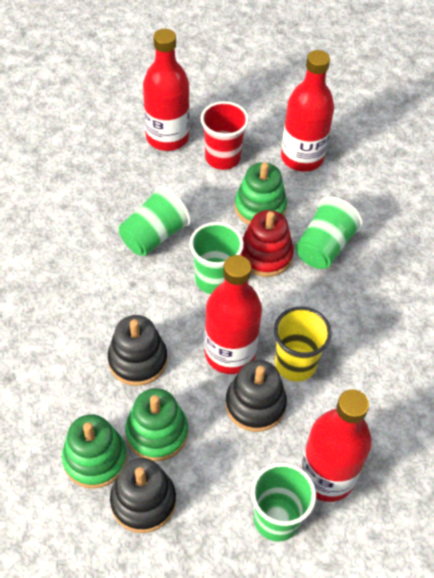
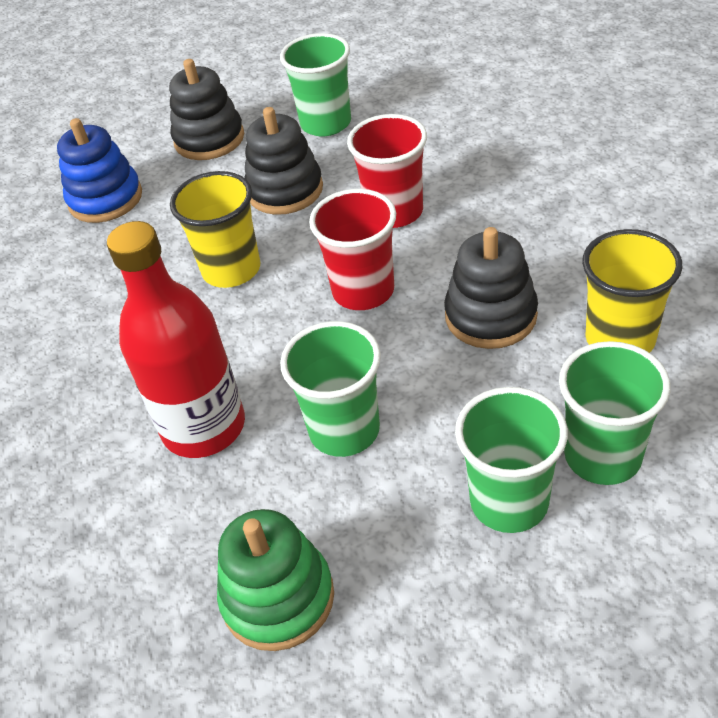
blue stacking toy: none = 0 -> [57,118,142,223] = 1
green stacking toy: [62,414,127,489] [125,388,188,461] [235,162,287,225] = 3 -> [217,509,334,651] = 1
red bottle: [143,29,190,151] [204,255,262,374] [281,50,334,172] [300,389,372,502] = 4 -> [107,221,245,458] = 1
red cup: [201,101,249,170] = 1 -> [309,189,396,310] [347,114,427,228] = 2
red stacking toy: [240,210,294,277] = 1 -> none = 0
yellow cup: [274,307,332,382] = 1 -> [170,171,260,288] [582,229,682,353] = 2

